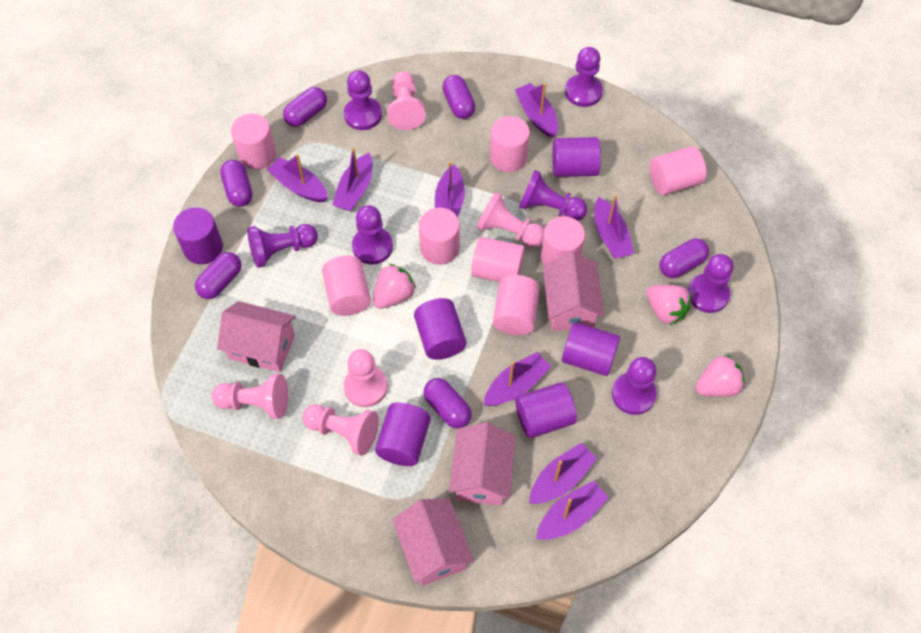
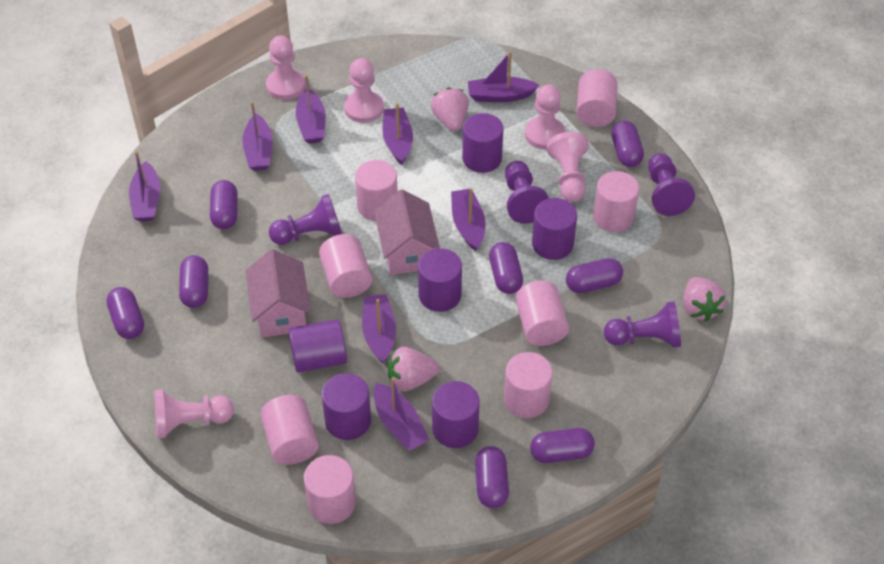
pink house: [217,301,296,372] [392,498,474,586] [449,422,516,506] [543,251,604,331] = 4 -> [246,249,311,338] [374,189,440,275] = 2
purple capsule: [195,252,241,299] [220,160,252,207] [283,87,327,127] [424,378,472,428] [442,75,475,119] [659,239,709,278] = 6 -> [106,287,144,339] [179,255,208,308] [210,180,238,229] [475,446,509,508] [489,242,523,294] [530,428,595,463] [566,258,623,293] [611,120,644,167] = 8
purple pawn: [247,224,318,268] [344,70,382,130] [352,205,393,265] [519,170,587,221] [565,47,603,107] [612,357,657,415] [688,254,734,313] = 7 -> [269,194,342,245] [505,161,549,224] [604,301,681,348] [648,153,695,216] = 4

